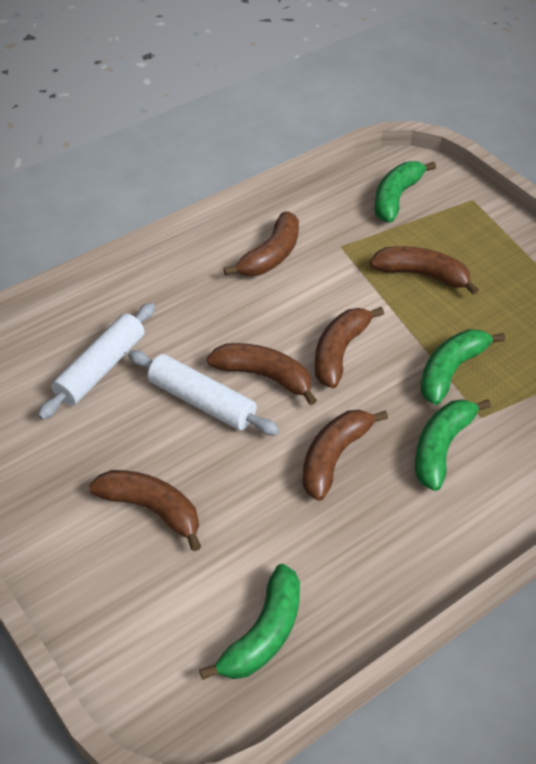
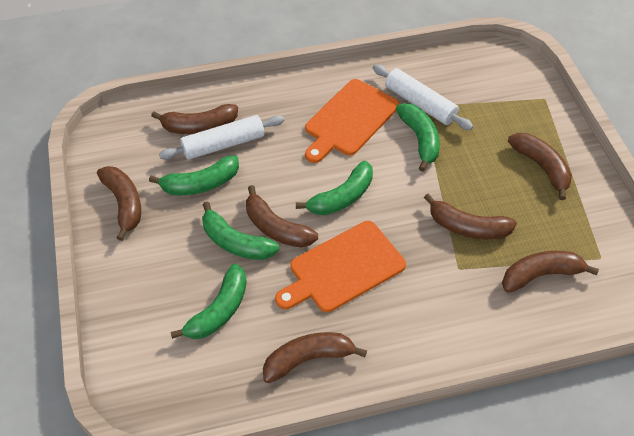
brown banana: [89,470,201,551] [207,343,317,405] [223,211,299,276] [302,410,388,501] [315,307,384,388] [370,246,479,295] = 6 -> [97,166,141,241] [151,104,238,134] [246,185,318,248] [263,332,367,383] [424,193,517,240] [502,251,599,293] [508,133,572,200] = 7
green banana: [199,564,300,680] [374,161,436,223] [415,399,491,491] [420,329,505,405] = 4 -> [149,155,239,195] [170,264,247,339] [202,201,279,260] [296,161,373,215] [396,103,440,172] = 5
orange cutting board: none = 0 -> [275,221,406,312] [305,79,399,163] = 2

